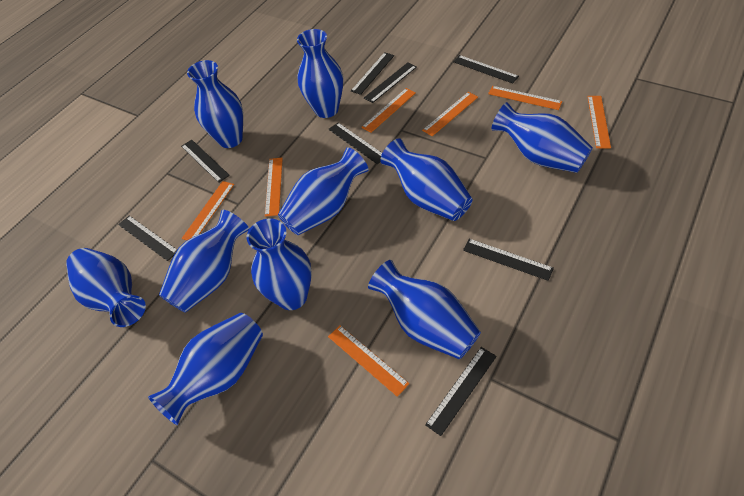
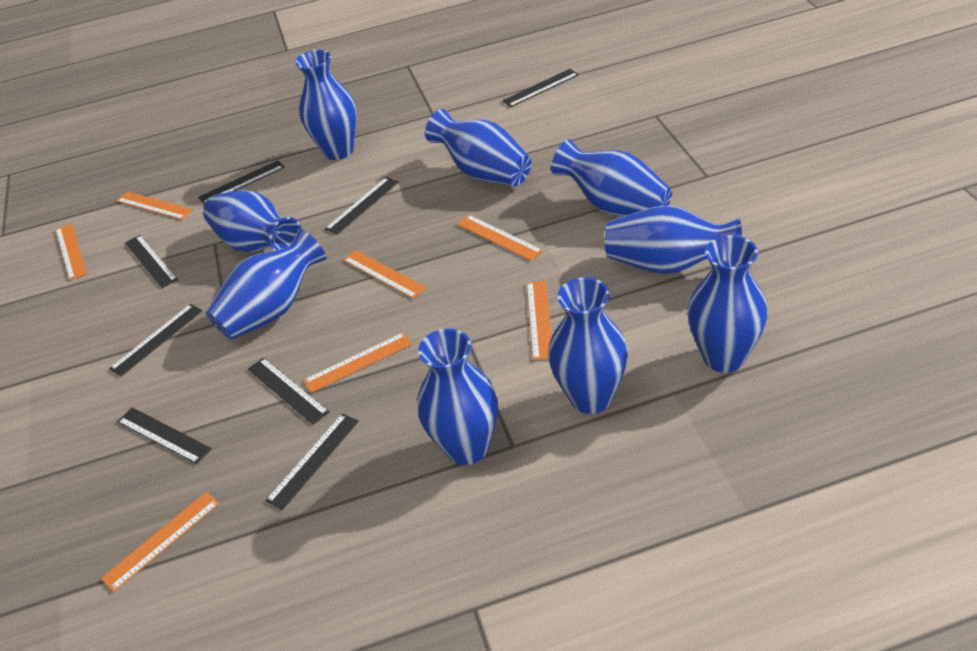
blue vase: [66,248,146,327] [148,313,263,425] [159,210,249,313] [187,60,243,148] [247,219,312,310] [278,148,368,235] [297,29,343,118] [368,260,481,359] [380,138,473,221] [491,102,593,173] = 10 -> [203,190,302,252] [206,229,326,340] [295,50,357,160] [417,329,498,465] [425,109,532,186] [548,277,628,414] [551,139,672,217] [605,206,742,274] [688,235,767,373] = 9

